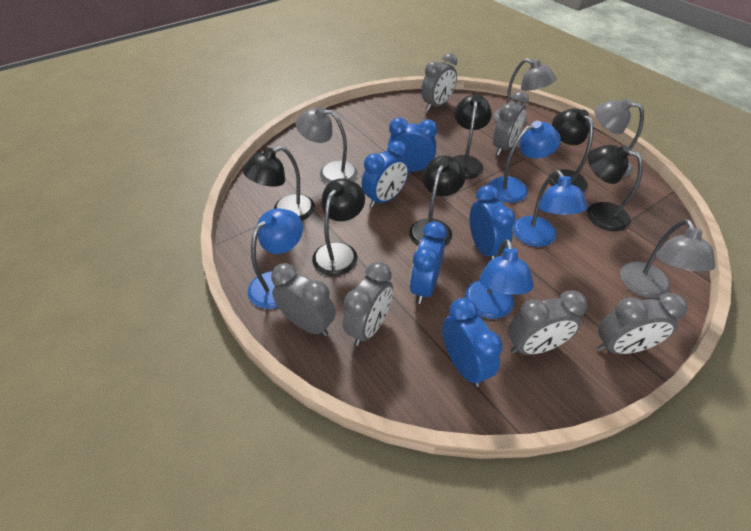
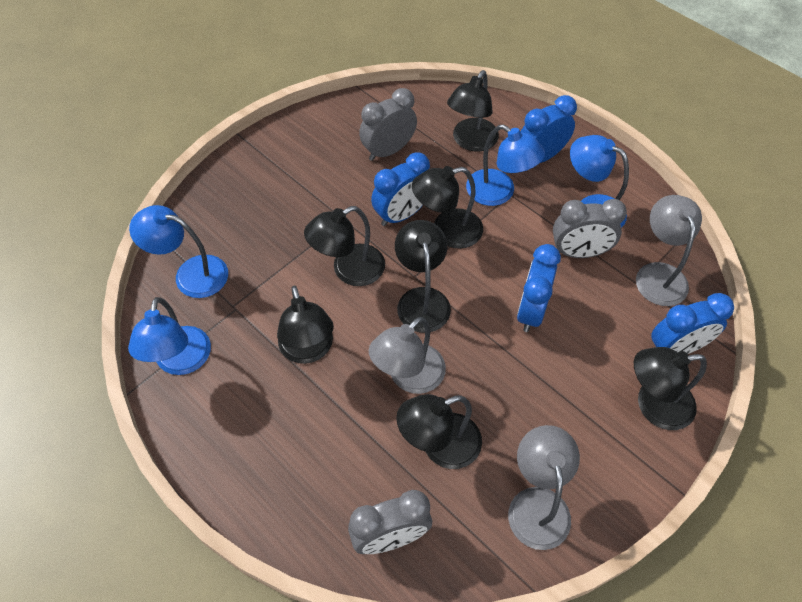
black lamp: [243,146,315,221] [312,178,365,276] [409,156,466,246] [453,94,492,179] [549,108,594,192] [587,145,643,231] = 6 -> [277,285,334,364] [304,206,385,286] [395,220,451,333] [396,394,482,469] [412,166,483,249] [447,70,499,152] [634,347,707,430] = 7
blue clock: [362,141,409,208] [387,118,438,172] [410,221,447,304] [442,298,503,387] [470,185,516,260] = 5 -> [371,152,430,226] [517,244,561,332] [520,95,577,163] [651,293,734,354] = 4
grey clock: [271,263,336,336] [343,262,393,346] [421,53,457,111] [493,91,529,156] [508,290,587,355] [597,293,687,354] = 6 -> [348,490,432,554] [359,88,417,161] [553,199,627,258] = 3
grey lamp: [295,106,358,184] [493,58,556,124] [594,98,644,177] [620,219,715,299] = 4 -> [369,317,446,394] [508,425,580,550] [636,195,702,306] = 3

